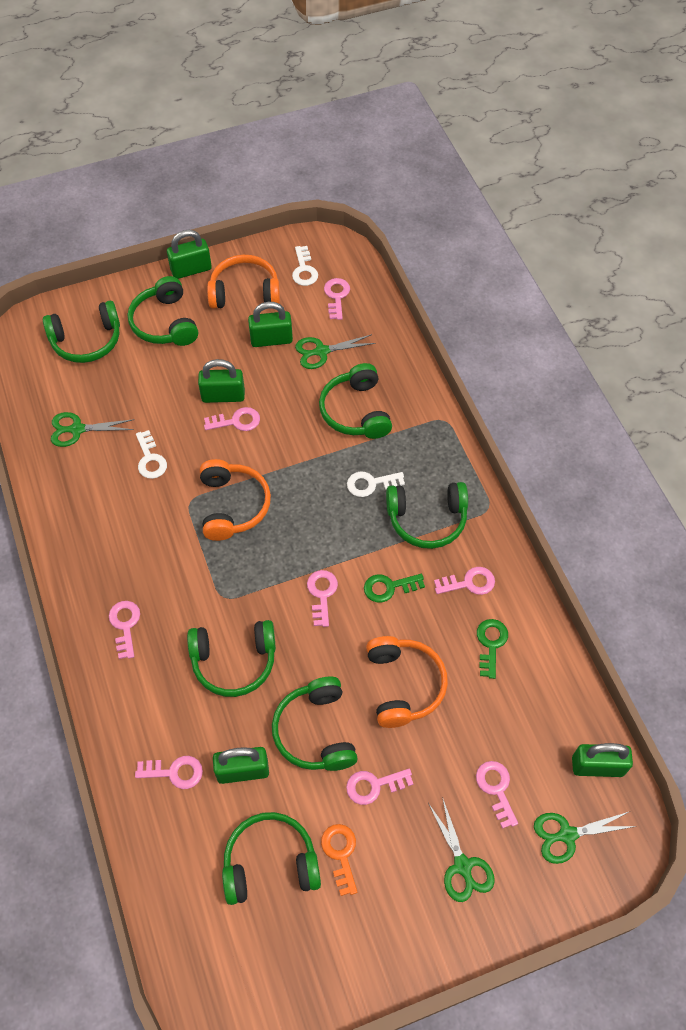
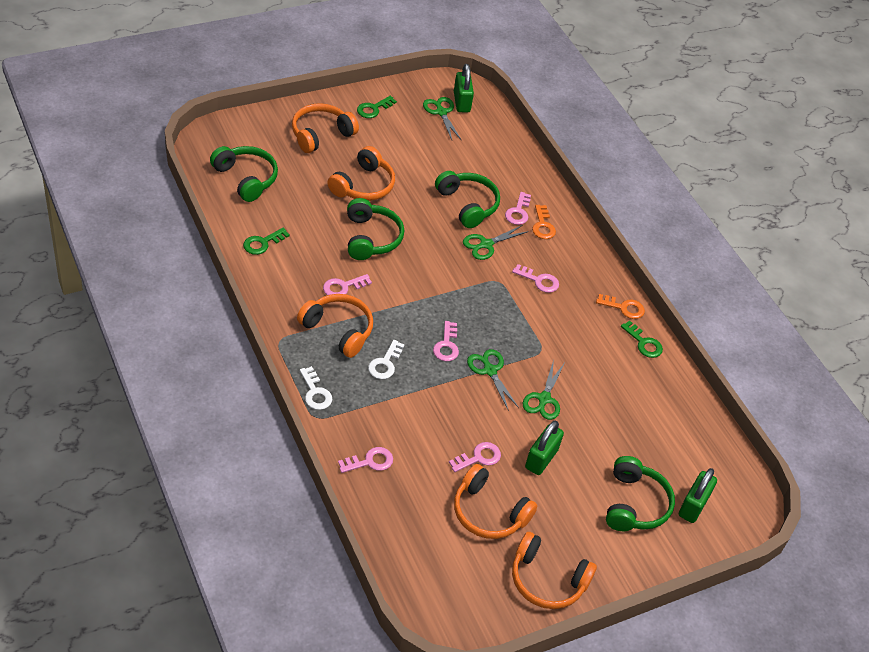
green headphones: [43,301,120,363] [128,276,198,346] [187,620,276,697] [222,812,321,905] [272,677,358,771] [319,363,392,439] [386,482,468,549] = 7 -> [210,146,278,202] [347,198,404,260] [435,171,500,228] [606,456,675,531] = 4
green key: [364,574,425,603] [477,619,508,679] = 2 -> [243,228,290,255] [357,96,397,118] [621,321,663,358] = 3
green padlock: [167,230,212,279] [198,359,245,403] [213,747,269,784] [248,302,293,347] [572,743,633,777] = 5 -> [454,64,474,113] [525,421,564,475] [679,468,717,523] = 3
orange headphones: [200,459,271,541] [207,255,280,309] [366,636,448,728] = 3 -> [292,103,359,153] [297,294,373,358] [327,146,395,201] [454,464,537,539] [512,532,597,609] = 5
orange key: [321,824,357,896] = 1 -> [532,205,556,239] [596,294,645,319] = 2
pink key: [109,601,140,659] [135,756,203,789] [204,407,260,431] [307,570,338,627] [324,278,350,320] [346,769,413,805] [434,567,495,595] [476,761,518,829] = 8 -> [323,274,372,295] [338,447,393,473] [433,321,459,361] [449,442,501,472] [505,192,531,225] [512,264,559,293] = 6
white key: [136,430,167,479] [292,246,318,286] [347,471,405,497] = 3 -> [300,366,332,410] [368,340,405,379] = 2

